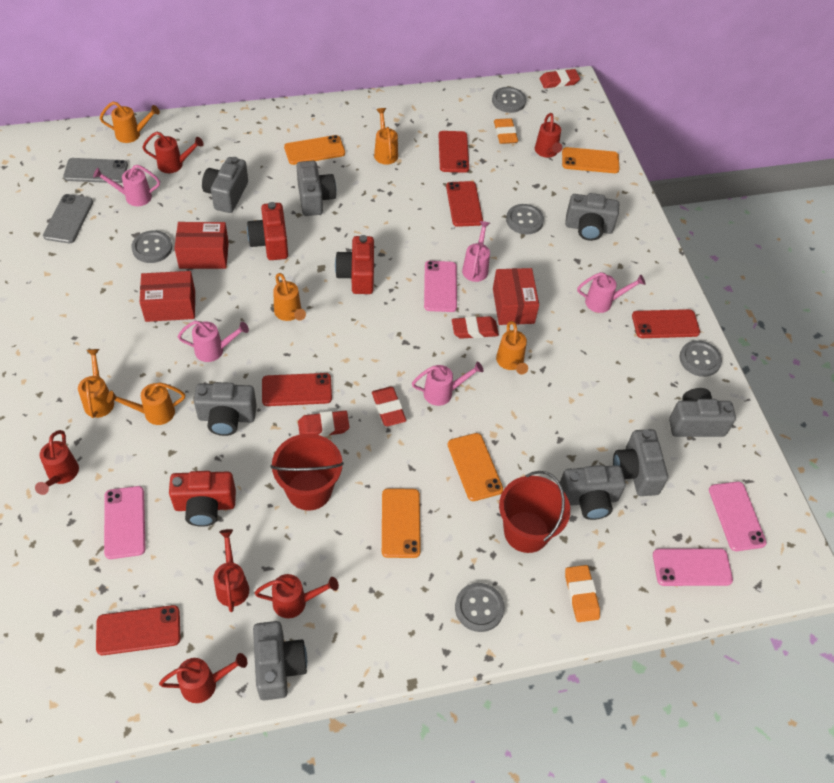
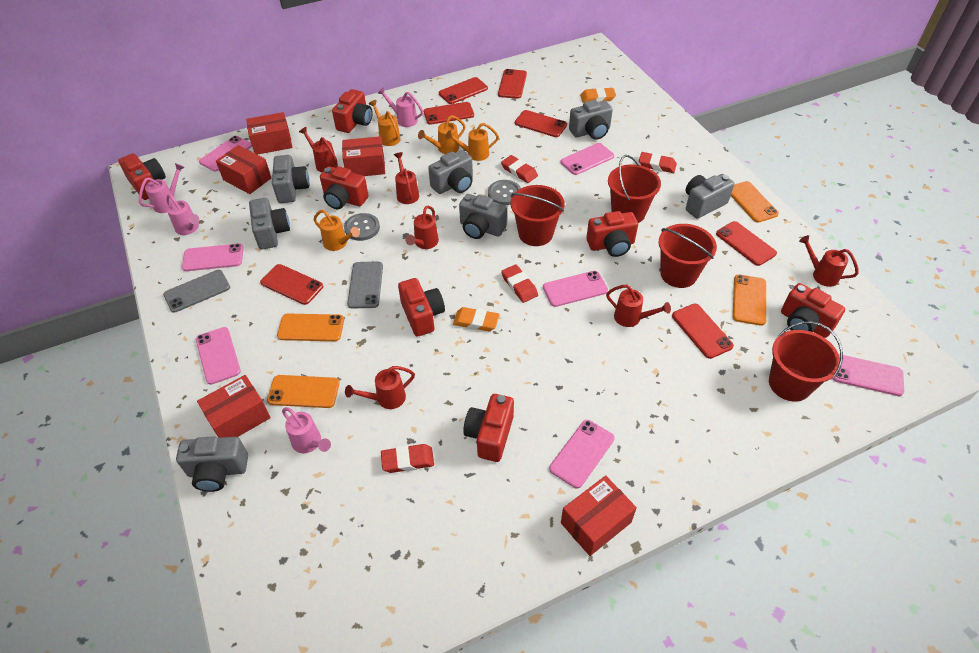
grey button: [131,230,172,263] [455,583,505,632] [492,87,526,113] [506,204,544,234] [679,340,722,377] = 5 -> [344,213,380,241] [488,180,521,205] = 2
grey camera: [194,382,257,436] [202,157,248,213] [253,621,307,701] [297,161,336,216] [560,465,626,520] [565,193,619,241] [613,429,668,496] [669,388,736,437] = 8 -> [176,436,248,492] [249,198,290,250] [272,155,309,203] [428,150,473,194] [459,194,507,239] [569,100,613,140] [685,174,734,219] = 7
orange watering can: [78,349,114,418] [100,102,160,143] [107,382,185,425] [273,273,306,321] [374,108,398,165] [496,321,528,374] = 6 -> [314,210,360,251] [369,100,401,146] [418,115,466,154] [445,123,499,161] = 4
pink phone: [104,486,146,559] [424,261,457,312] [653,548,733,586] [709,481,767,551] = 4 -> [182,244,244,271] [196,327,241,385] [199,136,252,171] [543,271,608,307] [549,420,615,488] [560,143,614,175] [832,354,904,396] = 7
pink watering can: [93,165,160,206] [178,321,249,362] [412,361,484,406] [462,221,490,282] [577,272,645,313] = 5 -> [139,163,185,213] [166,194,199,235] [282,407,331,453] [378,87,423,127] = 4
red box: [140,271,195,322] [174,222,229,269] [493,268,539,325] = 3 -> [197,375,271,438] [216,145,271,194] [246,112,292,155] [342,136,385,176] [561,475,637,556] = 5
red bucket: [271,434,344,511] [499,471,570,553] = 2 -> [510,185,565,246] [608,155,661,223] [659,224,717,288] [769,321,843,402] = 4
red camera: [169,471,236,527] [247,202,288,260] [335,235,374,294] = 3 -> [118,153,166,200] [320,166,369,209] [332,89,373,133] [398,278,445,336] [463,394,514,462] [586,211,638,257] [781,283,845,338] = 7
red phone: [96,605,180,655] [262,373,332,406] [439,131,469,173] [446,181,483,227] [632,309,700,338] = 5 -> [260,264,323,305] [423,102,474,125] [439,77,488,104] [498,69,527,99] [515,110,567,137] [672,304,734,359] [716,221,777,266] = 7

